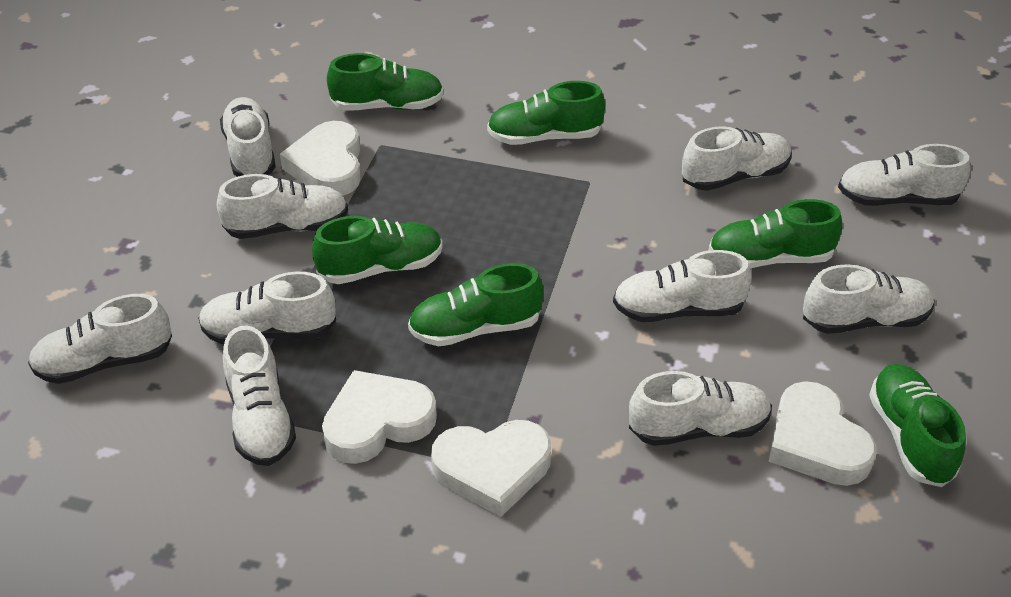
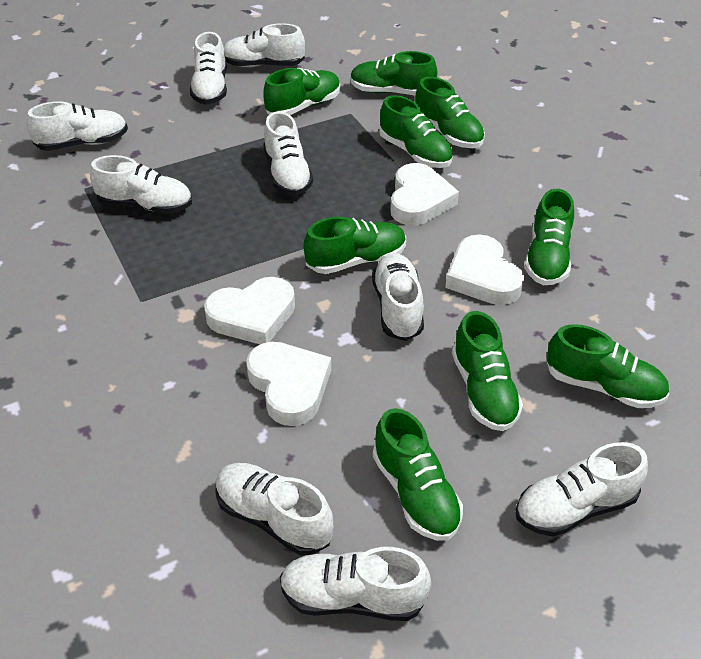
green shoe: [312,216,443,284] [327,53,444,111] [408,263,543,346] [487,81,605,145] [708,199,842,268] [869,364,966,487] = 6 -> [263,68,340,115] [304,217,406,274] [350,51,437,96] [373,408,463,541] [379,95,453,168] [416,77,485,148] [452,311,523,431] [524,189,574,285] [547,324,669,408] = 9
white shoe: [28,294,172,384] [198,272,336,344] [217,174,348,239] [220,97,276,177] [223,326,296,466] [613,250,751,322] [629,371,772,446] [682,126,792,191] [803,264,934,334] [838,144,970,206] = 10 -> [27,101,128,151] [90,155,192,214] [190,32,227,105] [215,463,333,555] [223,23,305,67] [263,111,313,196] [280,547,431,621] [372,253,424,341] [516,442,648,537] = 9

